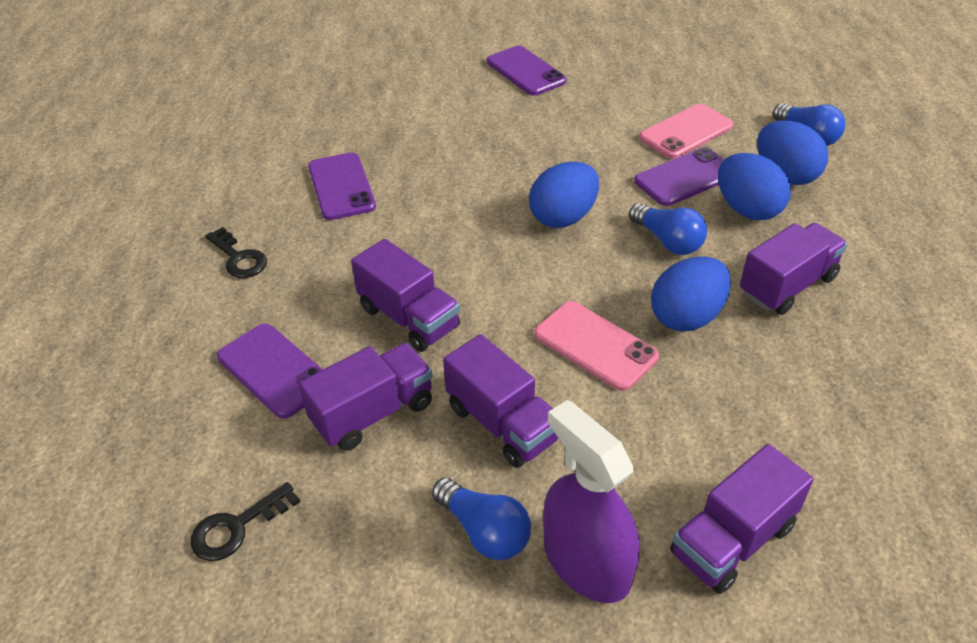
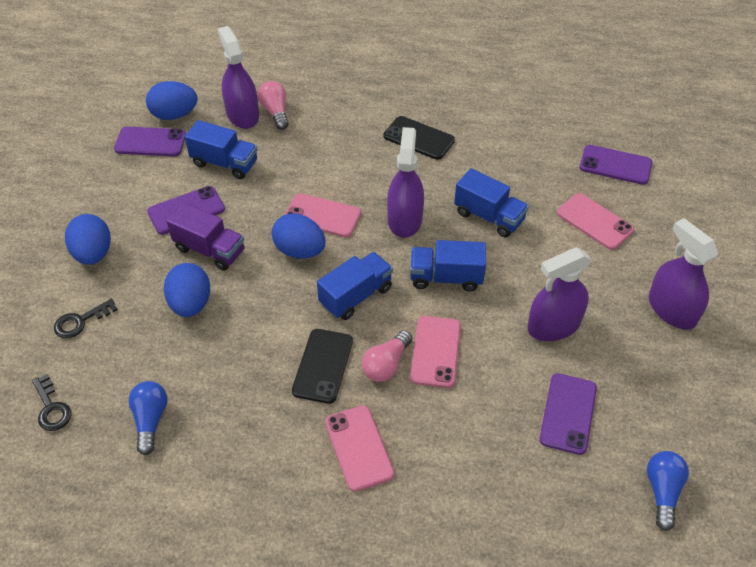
black phone: none = 0 -> [292,329,353,404] [383,116,455,160] = 2
blue light bulb: [432,477,531,560] [629,203,707,255] [773,103,845,146] = 3 -> [128,381,167,455] [647,451,689,531] = 2
blue truck: none = 0 -> [185,120,257,179] [317,252,393,320] [410,240,486,292] [454,168,529,237] = 4
pink light bulb: none = 0 -> [258,81,289,130] [362,330,412,382] = 2
pink phone: [534,301,659,391] [639,104,733,159] = 2 -> [285,193,361,237] [325,405,394,492] [410,316,461,388] [557,193,634,250] = 4
purple spray bottle: [543,400,640,603] = 1 -> [218,26,259,129] [387,127,424,238] [528,247,592,341] [649,218,718,330] = 4
purple truck: [299,343,433,451] [351,239,460,352] [443,334,559,468] [670,444,814,594] [740,223,848,315] = 5 -> [167,202,245,271] = 1

